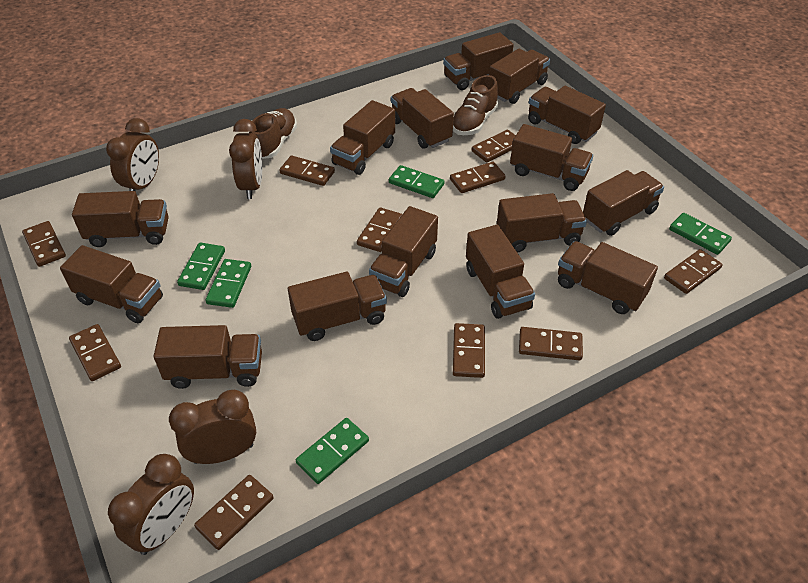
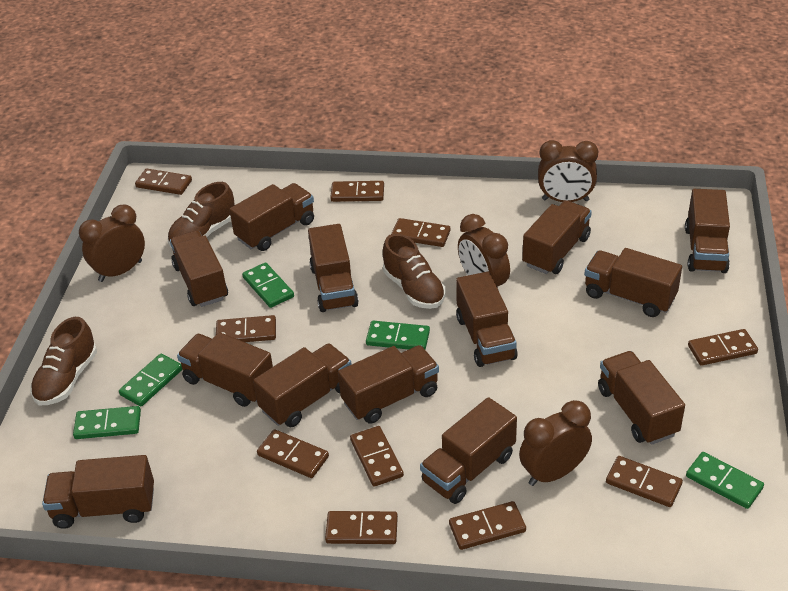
brown shoe: [249,108,297,159] [453,75,498,135] = 2 -> [30,317,97,405] [168,182,235,248] [383,234,445,309] = 3
brown truck: [60,245,163,323] [72,191,169,247] [154,325,262,389] [288,272,387,341] [330,100,395,175] [369,206,438,297] [391,88,454,149] [443,32,514,90] [466,225,535,319] [489,49,550,104] [497,193,587,253] [510,124,593,191] [528,86,606,144] [558,241,658,314] [583,170,664,236] = 15 -> [42,455,154,529] [170,230,228,307] [177,332,273,407] [229,183,314,251] [253,344,352,427] [308,224,359,312] [338,345,439,424] [420,397,517,504] [456,271,517,367] [522,200,592,274] [584,248,682,317] [598,351,685,445] [685,189,730,273] = 13

